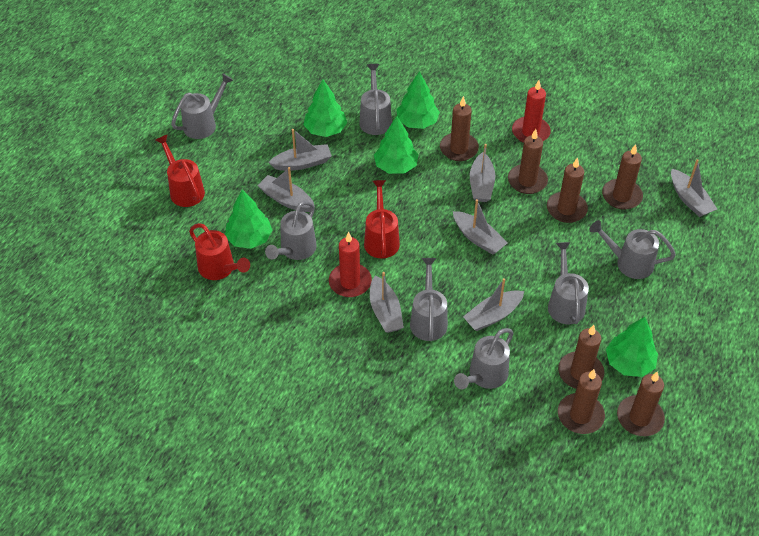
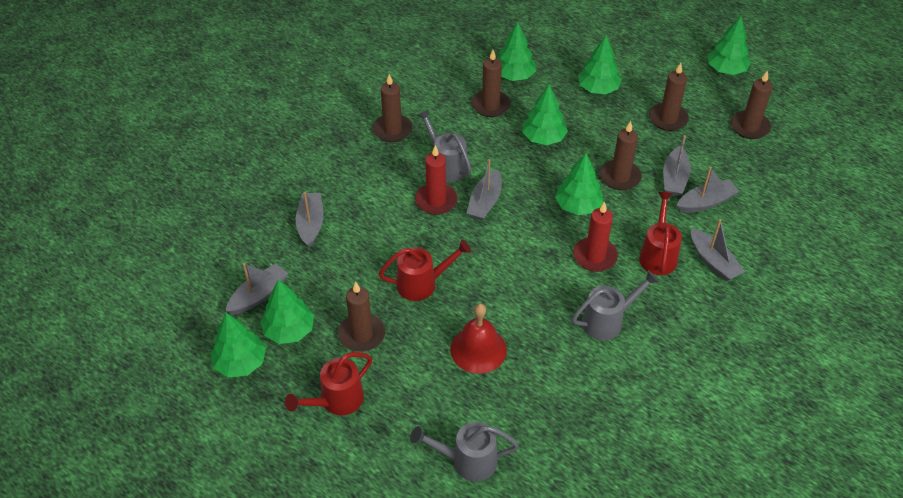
brown candle: [440,96,479,161] [508,129,548,194] [547,157,588,223] [558,325,605,389] [558,369,605,434] [602,144,643,210] [617,371,665,436] = 7 -> [338,282,385,352] [373,74,412,142] [471,50,510,117] [600,121,642,190] [649,63,689,131] [731,70,773,139] = 6
green tree: [225,189,272,249] [303,80,347,137] [374,116,419,174] [397,71,440,129] [606,317,658,377] = 5 -> [211,313,266,377] [260,279,314,344] [497,22,536,81] [522,85,568,145] [555,153,604,215] [578,35,622,94] [708,16,751,75] = 7
grey boat: [257,167,314,212] [268,129,332,171] [370,272,404,333] [453,199,508,255] [463,278,524,331] [470,144,495,202] [671,159,717,217] = 7 -> [226,263,289,315] [296,192,324,248] [466,159,502,221] [663,135,691,196] [677,167,739,213] [691,219,745,281] = 6
grey watering can: [171,73,233,139] [265,201,317,260] [359,64,392,135] [410,258,448,341] [454,328,514,389] [548,242,589,324] [590,220,676,279] = 7 -> [410,422,519,482] [416,109,472,182] [572,270,659,340] = 3
red bell: none = 0 -> [450,303,507,374] = 1

